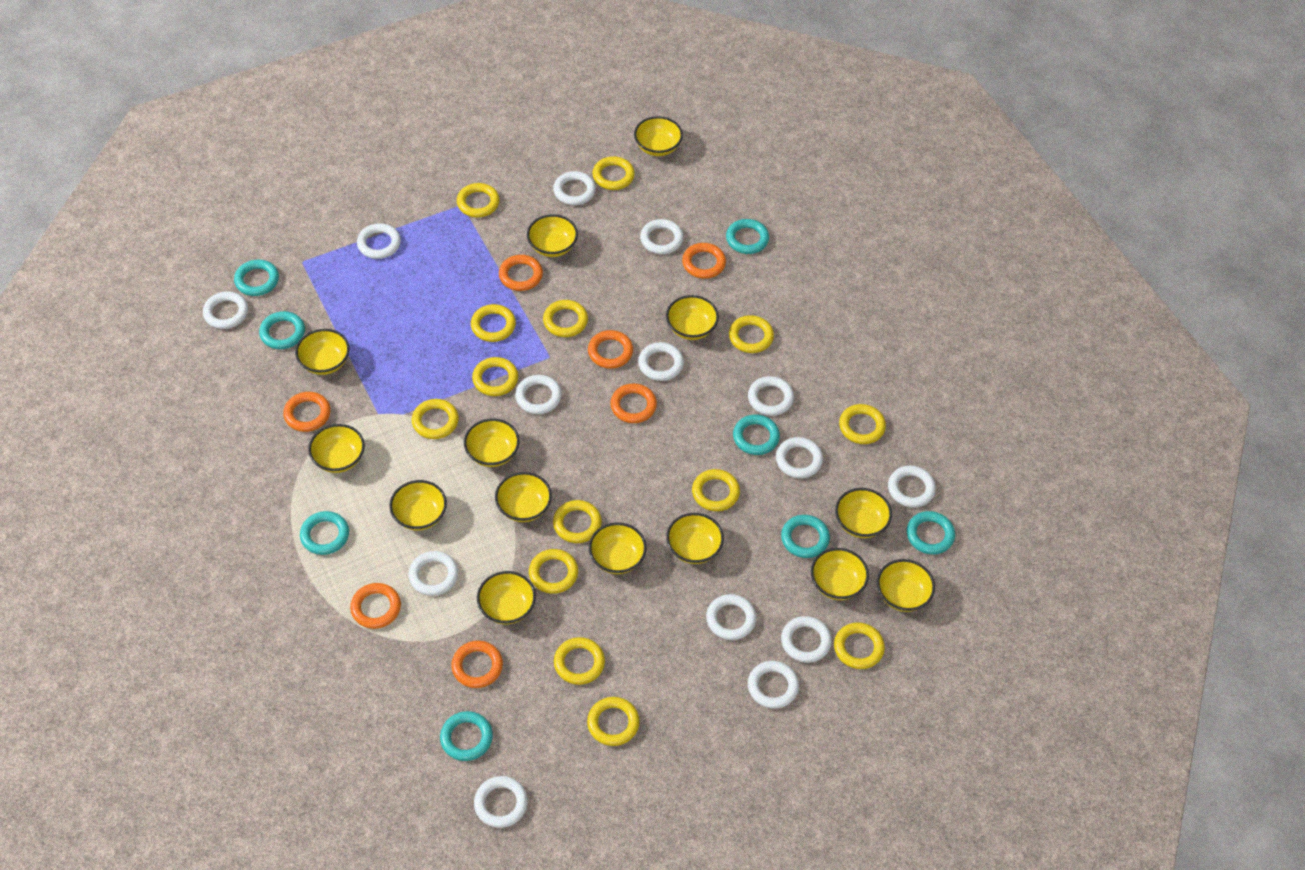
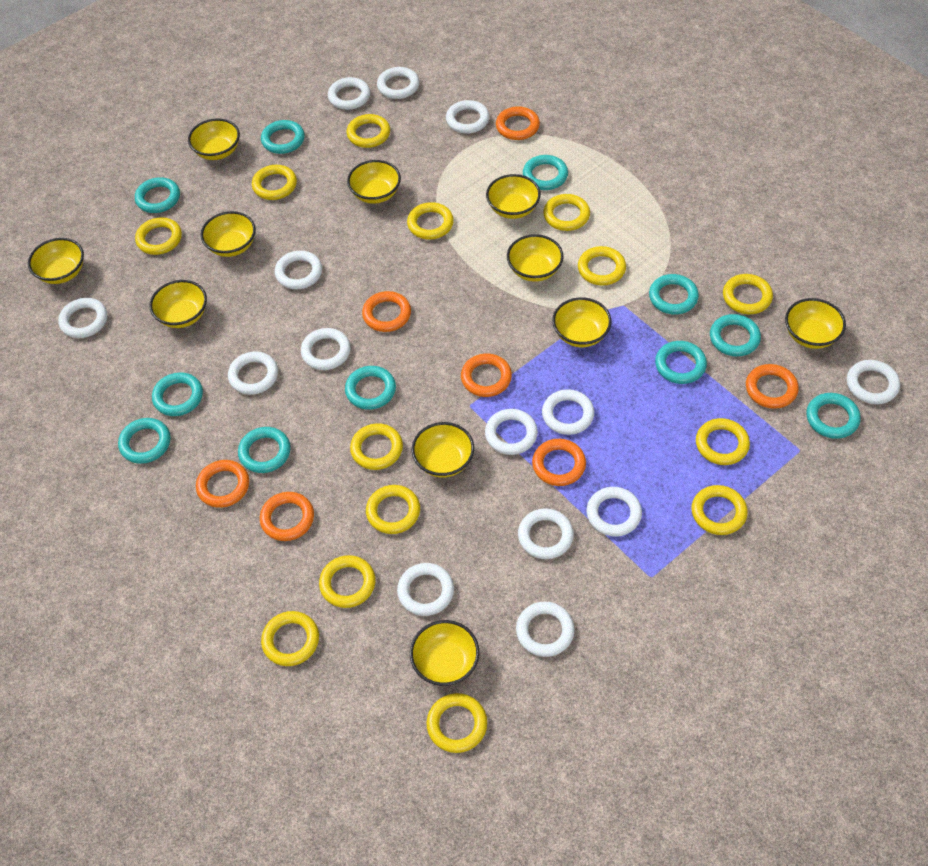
turquoise ring: [234,260,279,296] [259,311,305,349] [300,511,349,555] [440,711,493,761] [726,219,769,254] [733,414,780,455] [781,515,830,558] [907,511,955,555] = 8 -> [118,418,171,464] [135,177,180,213] [152,372,203,416] [238,427,291,473] [261,120,305,154] [345,366,396,410] [523,155,568,190] [649,274,699,314] [655,341,707,384] [710,314,761,356] [806,393,861,439] = 11
yellow bowl: [295,329,350,375] [308,424,365,473] [389,480,447,531] [464,419,520,467] [477,571,536,624] [495,472,552,522] [527,214,578,257] [589,523,647,574] [634,116,683,156] [666,295,719,340] [666,513,724,564] [811,548,869,600] [835,488,892,538] [877,559,935,612] = 14 -> [28,238,84,284] [150,280,207,328] [188,118,240,160] [201,211,256,257] [347,160,401,204] [410,620,479,686] [412,422,474,477] [486,174,541,219] [507,234,564,282] [552,297,612,347] [785,298,846,349] = 11

